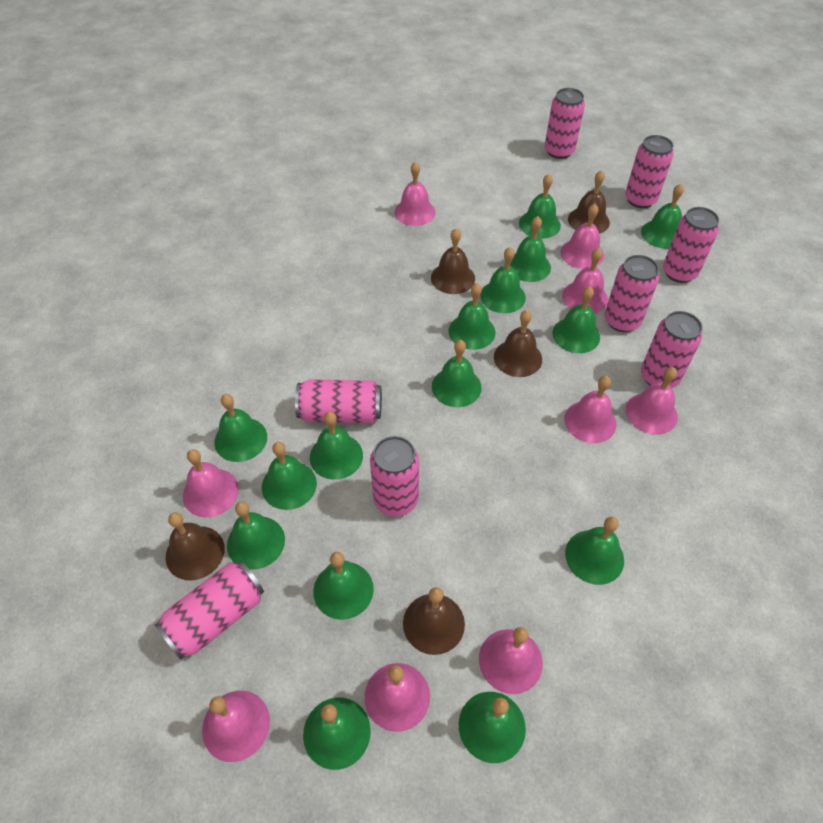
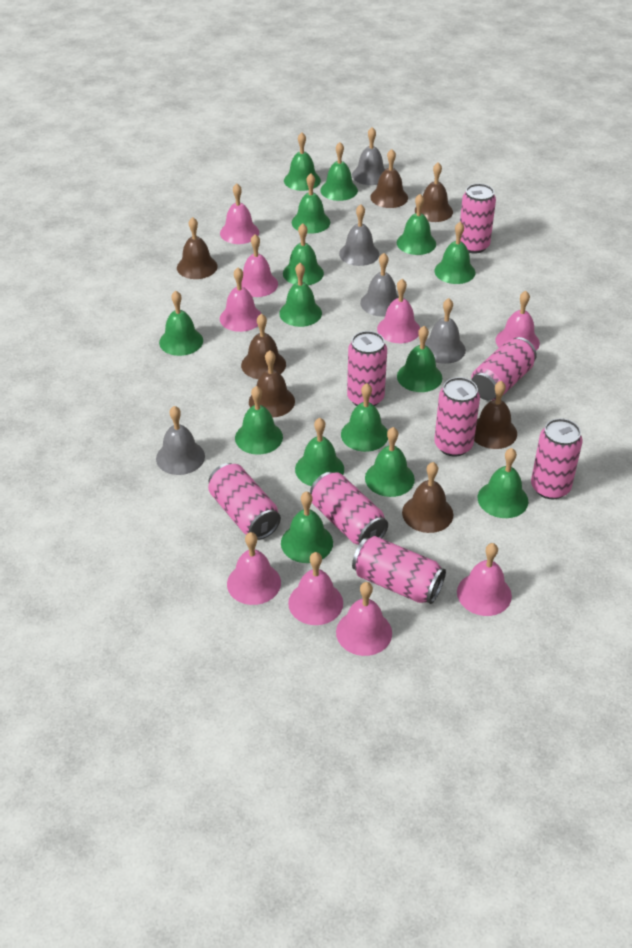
brown bell: [166,512,225,581] [403,587,465,655] [431,228,475,294] [494,310,542,377] [568,170,610,234] = 5 -> [177,217,218,279] [241,314,286,379] [249,350,295,417] [370,149,408,208] [402,462,453,533] [415,162,453,222] [474,381,517,449] = 7
grey bell: none = 0 -> [156,406,205,475] [339,204,379,266] [352,127,385,185] [360,253,399,317] [425,298,466,364] = 5

